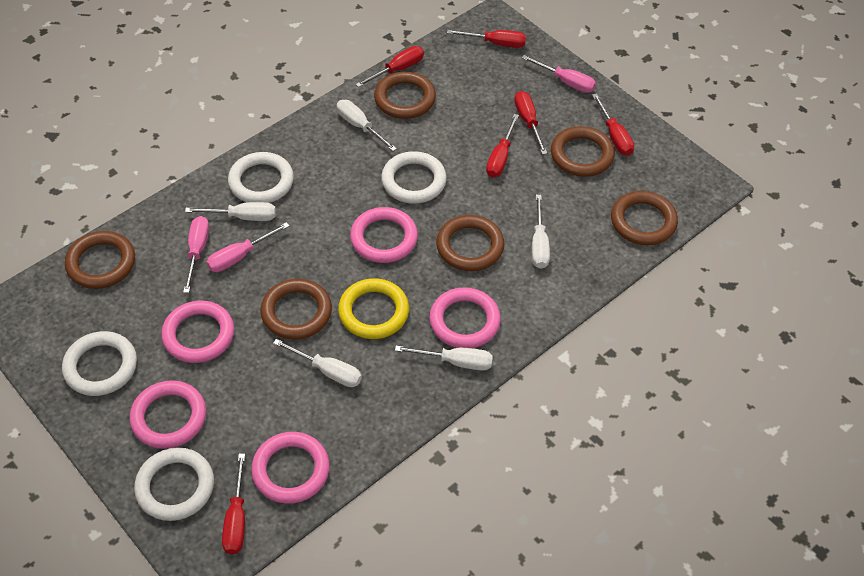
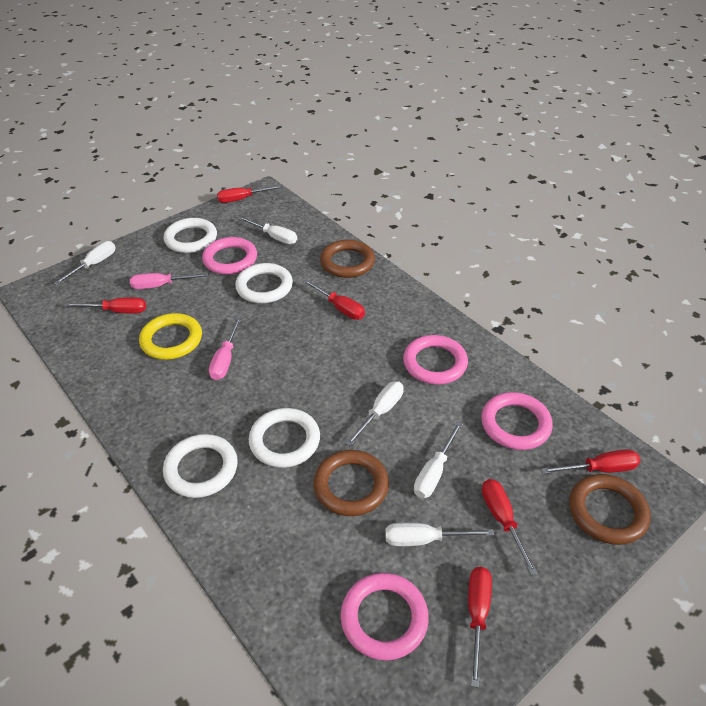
brown ring: [65,231,135,289] [260,279,332,340] [374,72,436,119] [436,215,504,271] [551,126,615,177] [611,191,678,245] = 6 -> [313,450,389,516] [320,240,375,278] [569,474,651,545] = 3
pink ring: [129,380,206,449] [161,301,234,363] [251,432,330,504] [350,207,418,263] [429,287,501,348] = 5 -> [202,237,257,275] [341,573,429,661] [403,335,468,385] [481,392,553,450] = 4
pink screwdriver: [183,216,209,293] [207,222,289,272] [521,55,596,93] = 3 -> [130,273,208,289] [209,317,241,380] = 2

